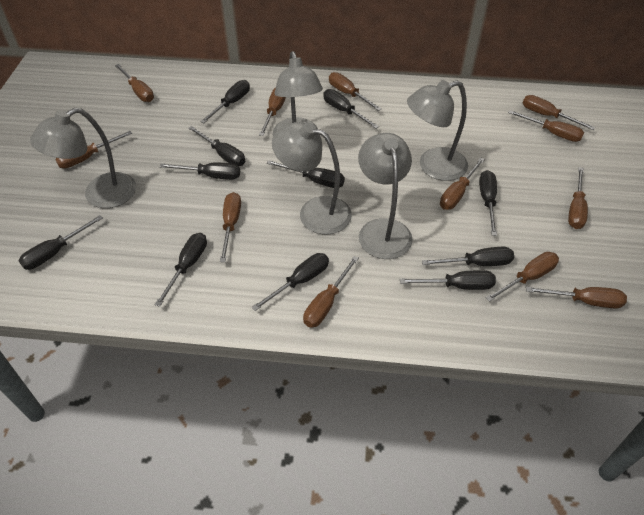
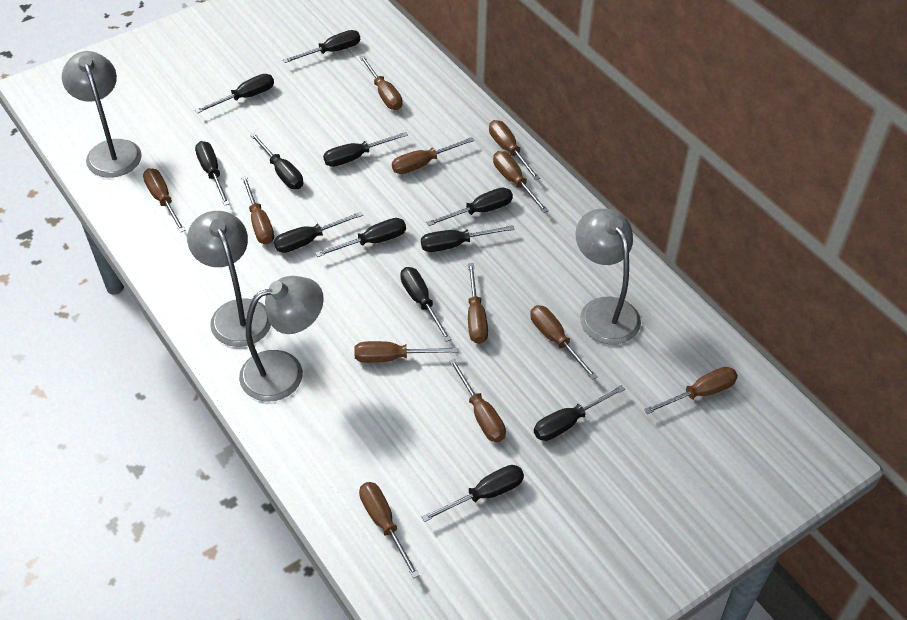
black screwdriver: [19,215,103,270] [155,233,207,307] [159,163,240,180] [188,126,245,166] [200,80,250,123] [252,253,329,311] [267,160,345,188] [323,89,379,129] [400,270,496,290] [422,247,514,266] [479,170,497,236] = 11 -> [195,74,274,114] [195,141,230,206] [250,133,303,189] [274,211,363,253] [283,30,360,63] [315,218,406,257] [323,132,408,167] [400,267,452,342] [421,225,515,252] [421,465,524,522] [426,187,513,226] [534,385,625,441] = 12
grey lamp: [30,108,136,208] [272,122,352,234] [273,51,323,136] [358,133,412,259] [407,80,468,181] = 5 -> [62,51,142,178] [187,211,271,347] [239,276,324,401] [576,209,641,344] = 4

